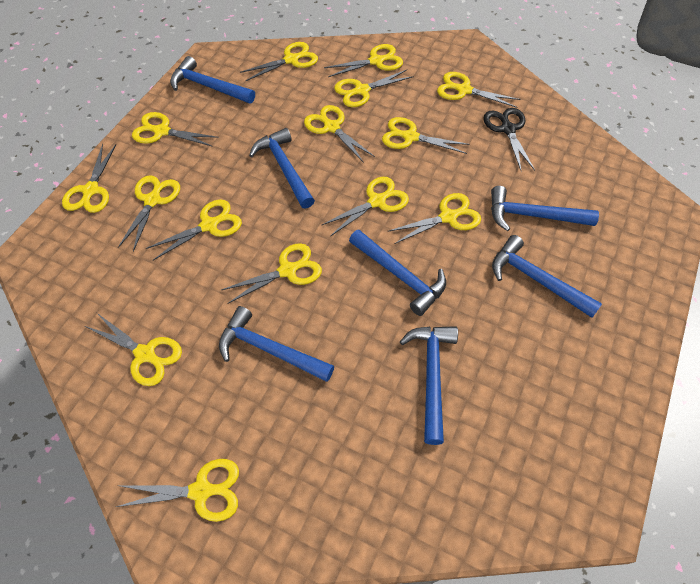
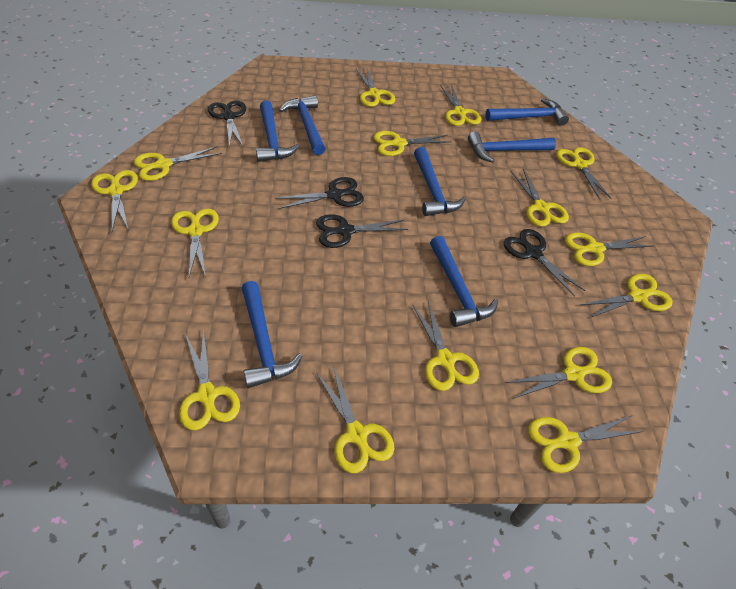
black scissors: [483,108,535,172] = 1 -> [208,100,246,147] [275,177,364,209] [316,214,408,248] [504,229,585,297] = 4

